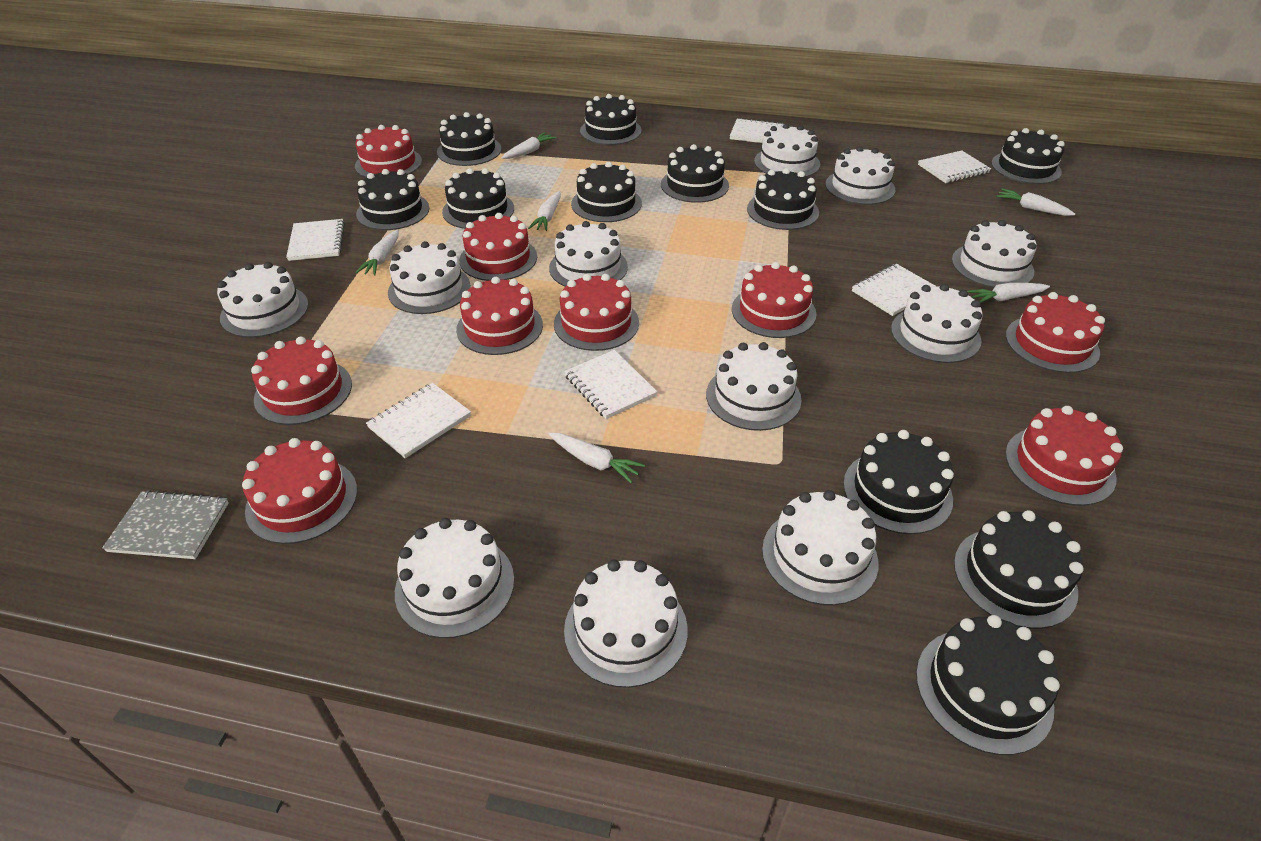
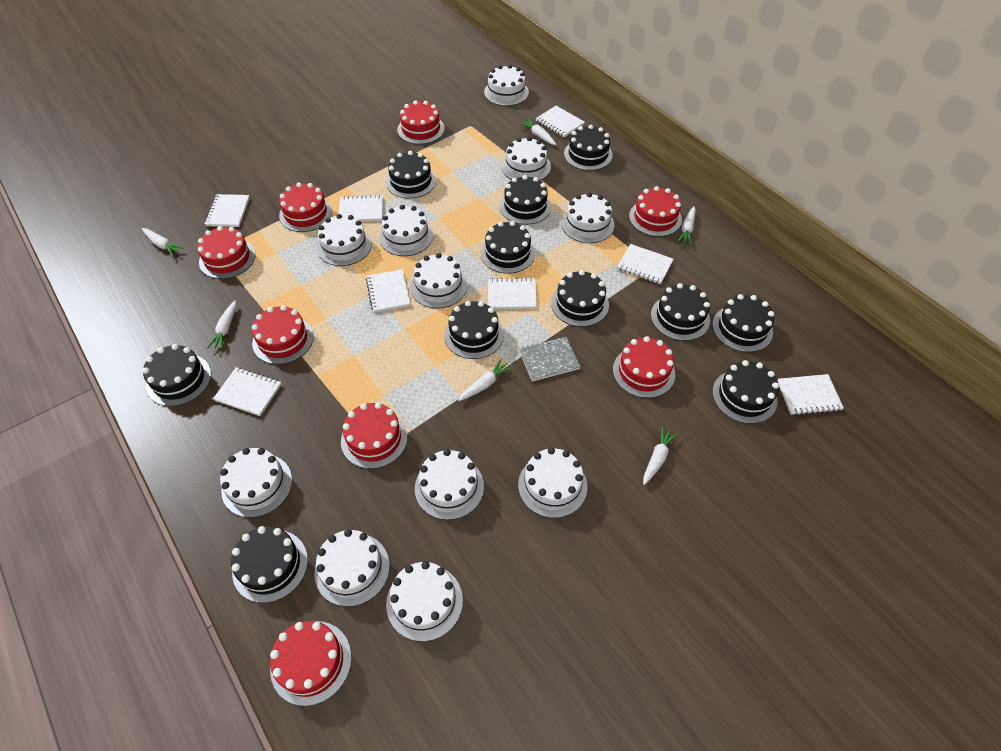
red cake: [242,438,357,544] [251,337,352,425] [355,125,422,178] [456,277,543,355] [459,213,537,281] [554,274,639,351] [732,262,817,338] [1005,406,1123,506] [1006,292,1105,373] = 9 -> [197,226,256,279] [252,305,314,364] [270,621,351,706] [279,182,332,232] [341,402,408,469] [397,101,445,144] [613,336,675,398] [629,186,682,237] = 8
white notebook: [286,219,345,261] [366,383,471,458] [564,350,657,419] [730,118,784,143] [852,264,935,316] [918,150,991,183] = 6 -> [205,194,250,227] [213,367,282,416] [338,195,384,222] [366,269,411,313] [488,278,537,309] [536,106,585,137] [617,244,673,285] [777,374,844,416] = 8

